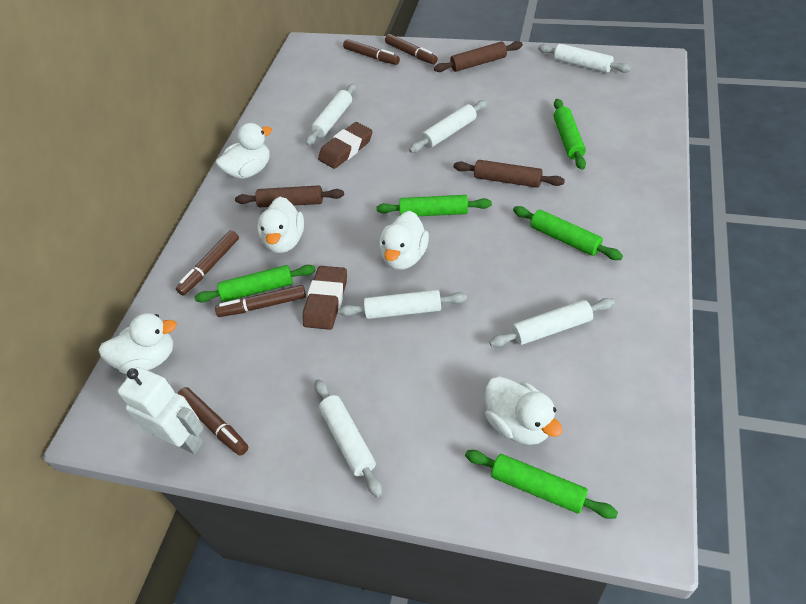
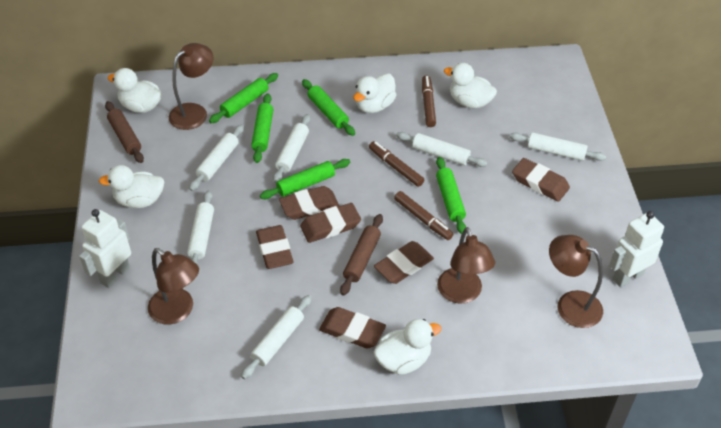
brown eraser: [303,266,347,330] [318,122,373,169] = 2 -> [256,225,294,269] [279,186,339,220] [300,203,361,243] [319,307,386,349] [374,241,434,284] [512,158,570,202] = 6
brown lamp: none = 0 -> [148,248,199,325] [169,43,213,130] [437,227,495,304] [549,235,603,328] = 4
brown marker: [176,230,239,295] [177,387,248,456] [215,285,306,317] [343,39,400,65] [385,34,438,64] = 5 -> [369,141,424,187] [394,191,454,240] [422,75,436,127] = 3
brown rolling pin: [235,185,344,207] [434,41,523,72] [454,160,565,188] = 3 -> [105,101,144,163] [340,214,383,296] = 2
white robot: [118,367,204,454] = 1 -> [79,209,131,288] [609,211,664,287] = 2

